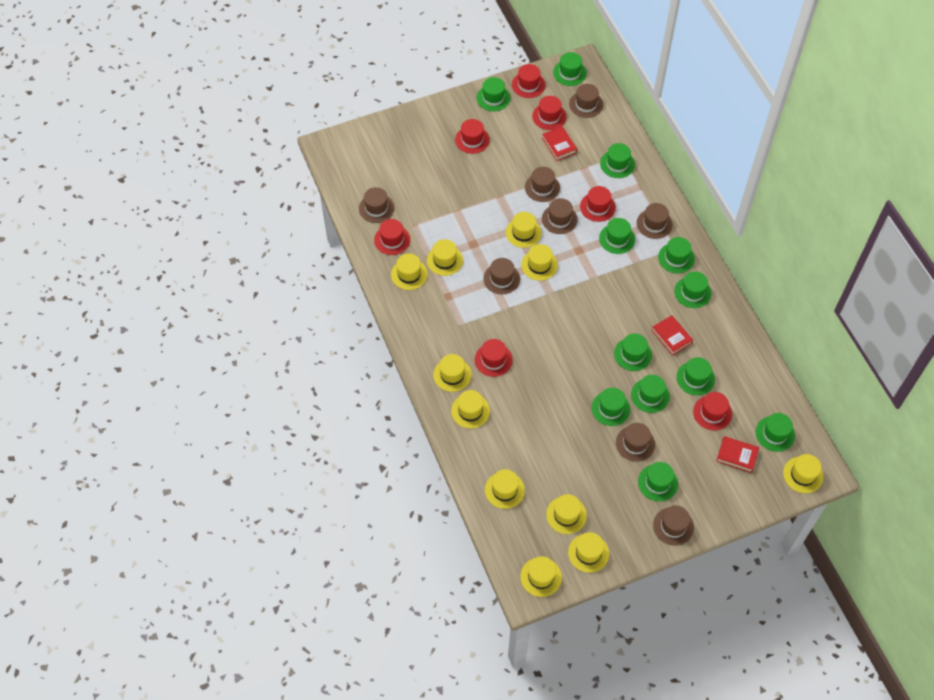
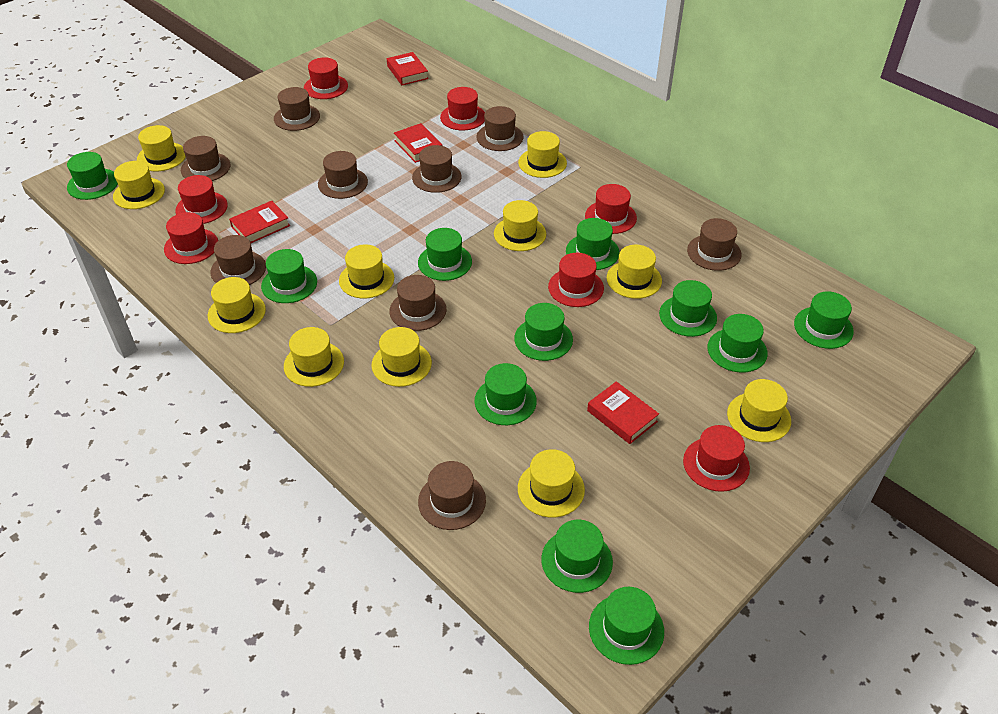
brown hat: [359,187,395,223] [483,258,520,294] [525,167,560,202] [542,198,578,234] [569,84,603,118] [616,423,655,462] [637,203,673,239] [653,506,694,546] = 8 -> [181,136,230,181] [211,235,266,285] [274,87,320,131] [318,151,368,199] [390,275,447,331] [412,145,462,193] [418,461,486,530] [476,106,524,151] [687,218,741,271] = 9
green hat: [477,77,510,111] [553,52,587,86] [591,388,630,426] [599,218,635,254] [600,143,635,178] [614,333,652,371] [631,375,670,413] [638,462,678,501] [658,237,695,273] [674,271,711,308] [676,357,715,395] [756,413,795,452] = 12 -> [67,152,118,200] [261,249,317,303] [418,228,472,281] [475,363,537,425] [514,303,573,361] [541,520,613,593] [566,218,620,270] [589,587,664,665] [659,280,717,337] [708,314,768,373] [794,291,854,349] = 11
red book: [542,126,577,161] [651,315,693,356] [716,436,759,473] = 3 -> [229,201,290,243] [387,52,428,85] [394,123,442,163] [587,381,659,444] = 4

